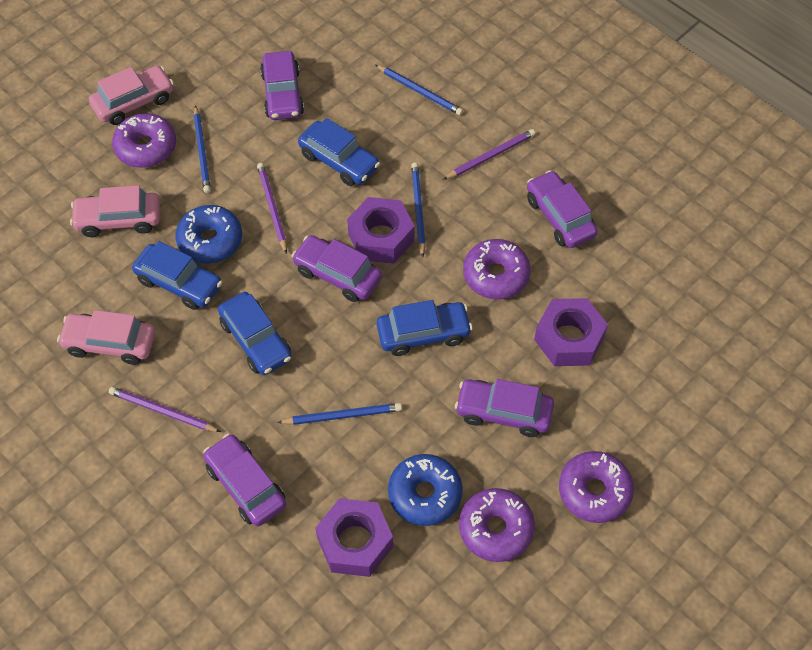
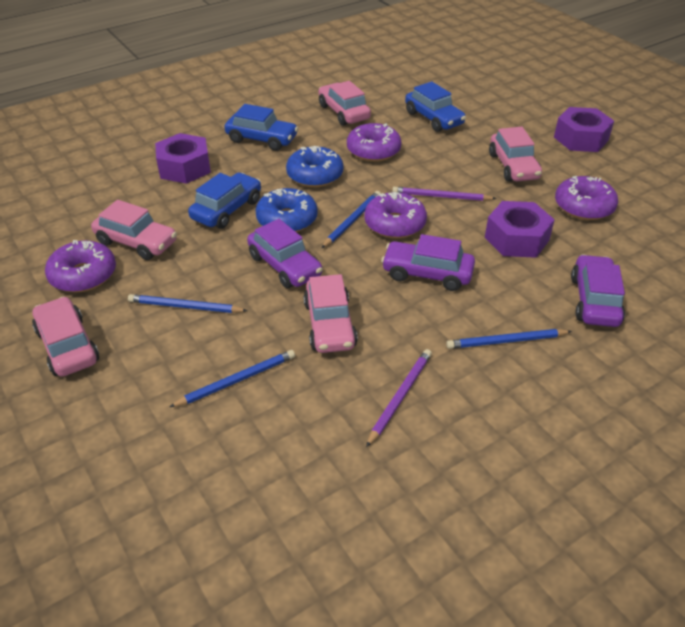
blue car: [132,241,222,310] [218,292,292,375] [298,118,380,186] [377,300,473,356] = 4 -> [188,173,261,229] [224,104,298,151] [405,81,466,132] = 3
pink car: [57,310,155,365] [70,185,160,237] [89,66,174,125] = 3 -> [32,296,99,377] [91,200,177,260] [303,274,358,353] [318,81,371,126] [489,127,542,182] = 5
purple car: [203,434,286,526] [260,51,304,120] [292,235,382,302] [455,379,554,437] [527,170,598,248] = 5 -> [247,219,323,288] [381,234,475,291] [571,254,625,327] = 3
purple pencil: [109,387,221,432] [257,163,287,254] [443,129,535,180] = 3 -> [366,349,432,447] [392,187,497,201] = 2

